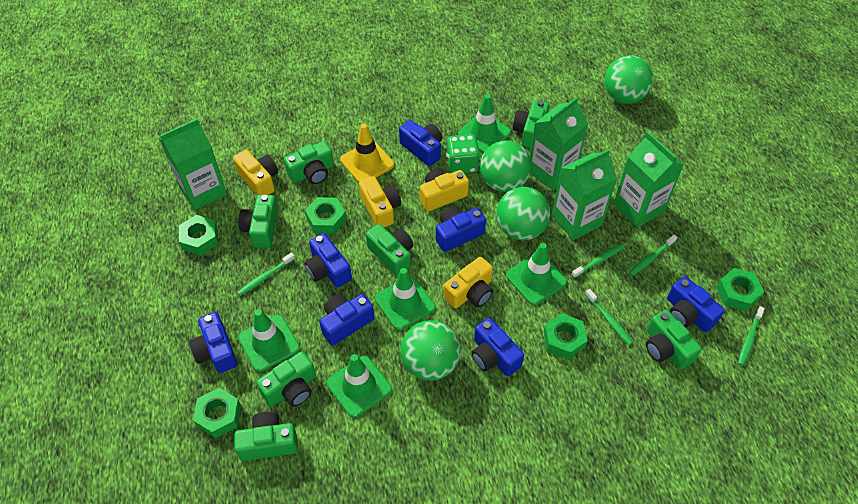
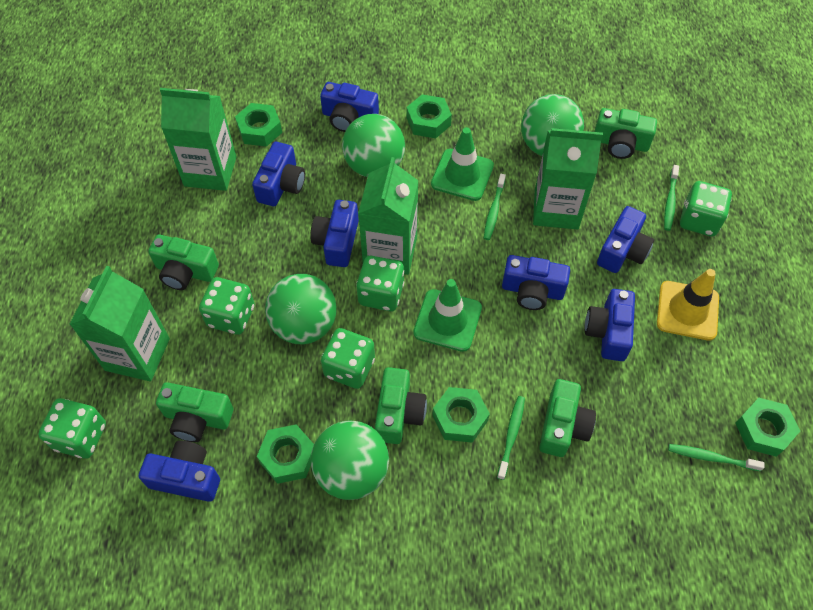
green camera: [234,412,298,461] [238,195,278,248] [256,351,316,407] [284,141,334,184] [366,224,413,277] [513,100,549,148] [646,310,702,369] = 7 -> [148,235,219,290] [156,382,234,442] [375,367,427,444] [539,379,596,457] [594,108,657,159] = 5
green dice: [446,134,480,173] = 1 -> [38,398,106,459] [199,277,255,335] [321,328,375,389] [356,256,404,311] [680,181,732,237] = 5
green toothbrush: [237,253,295,296] [571,243,625,278] [585,289,633,345] [629,235,677,276] [738,306,765,366] = 5 -> [484,174,506,240] [497,396,525,480] [664,165,679,231] [668,444,765,471] = 4
green traffic cone: [238,309,300,372] [327,354,392,417] [375,268,435,330] [458,94,511,153] [506,243,567,305] = 5 -> [413,279,482,352] [431,127,494,201] = 2
yellow camera: [233,150,278,195] [359,176,401,227] [420,168,469,211] [444,257,493,308] = 4 -> none = 0

